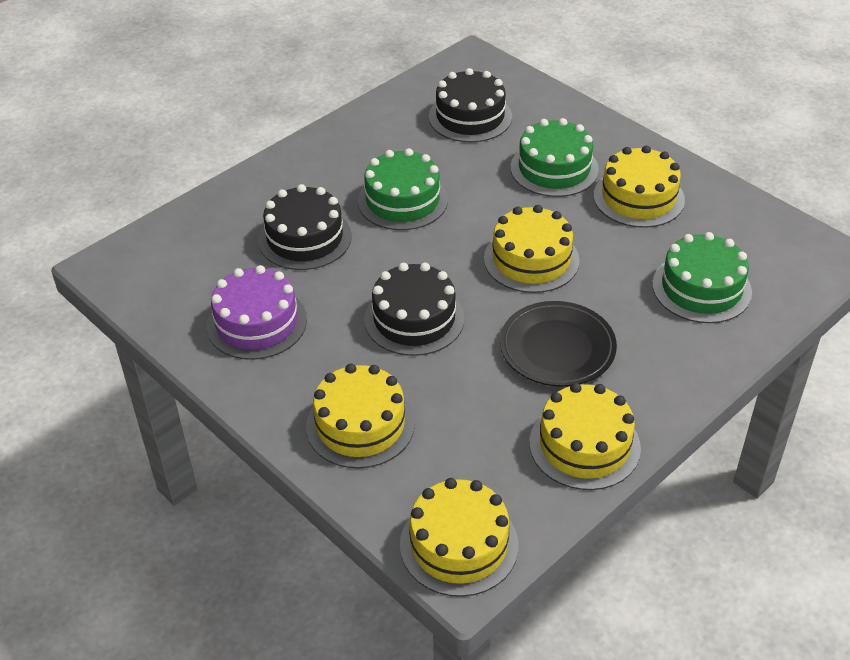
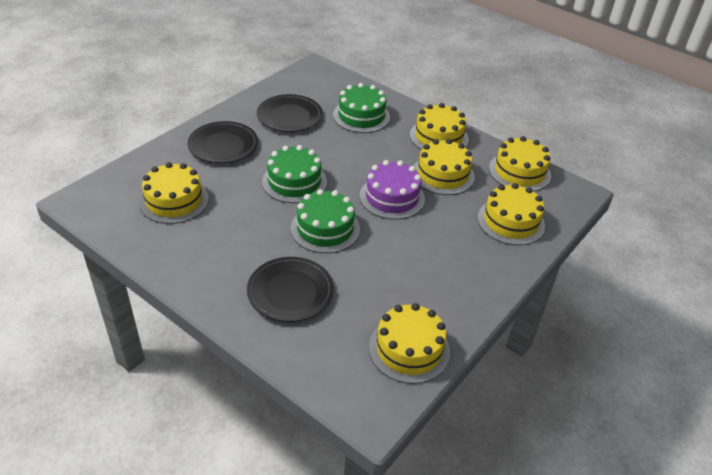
black cake: [258,184,352,270] [364,263,464,356] [429,68,512,142] = 3 -> none = 0
black plate: [500,301,617,387] = 1 -> [188,121,258,163] [247,257,334,322] [257,94,323,132] = 3
yellow cake: [306,364,415,469] [400,478,519,597] [484,205,580,293] [529,383,641,490] [594,146,685,228] = 5 -> [139,162,209,224] [369,303,450,384] [410,103,469,150] [414,139,475,195] [477,183,545,245] [489,136,551,192] = 6

